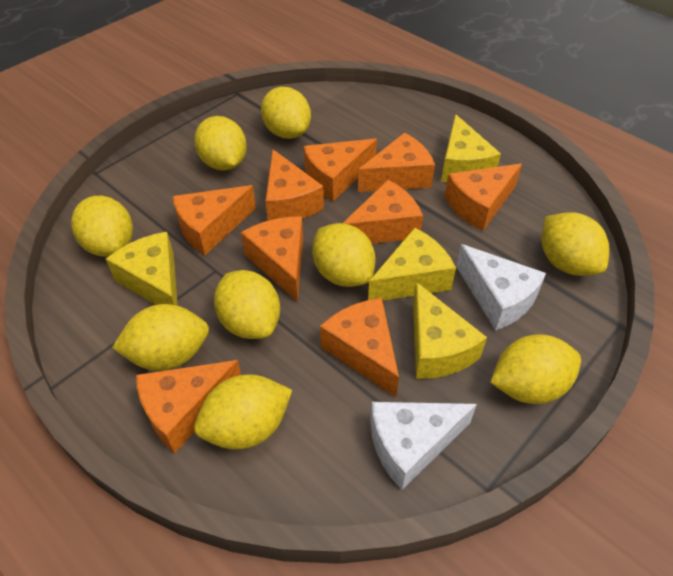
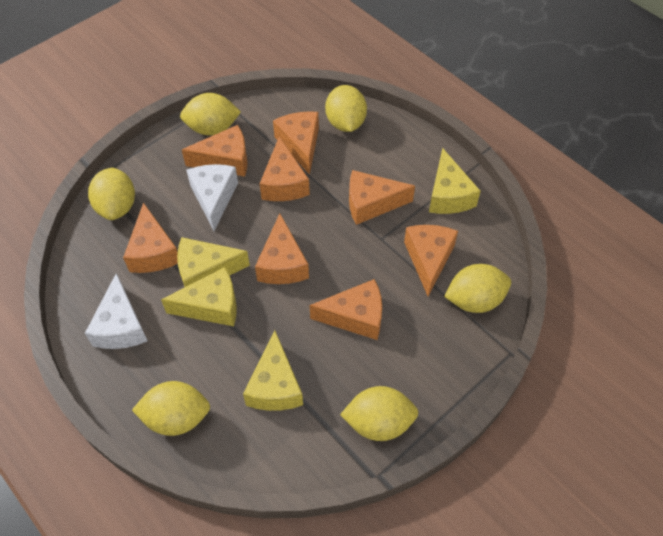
orange cheese: [136,360,241,453] [172,185,256,255] [241,216,303,302] [265,150,324,221] [304,138,377,201] [320,298,399,397] [343,180,423,244] [358,132,435,192] [445,163,522,231] = 9 -> [123,202,178,273] [182,125,248,177] [255,214,309,284] [260,137,310,201] [273,111,319,175] [310,279,382,340] [349,170,415,225] [404,225,458,296] = 8
yellow lemon: [71,196,133,257] [112,304,209,370] [194,116,247,171] [194,374,292,450] [214,270,280,339] [261,87,311,139] [312,223,376,287] [490,334,581,404] [542,212,609,276] = 9 -> [88,167,135,220] [132,381,210,436] [180,93,241,135] [325,85,367,132] [340,386,419,441] [444,264,511,313] = 6

